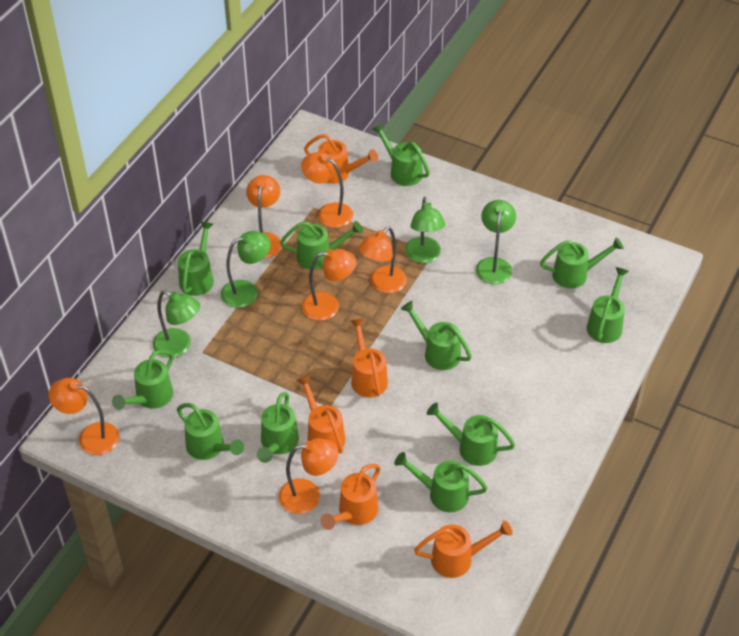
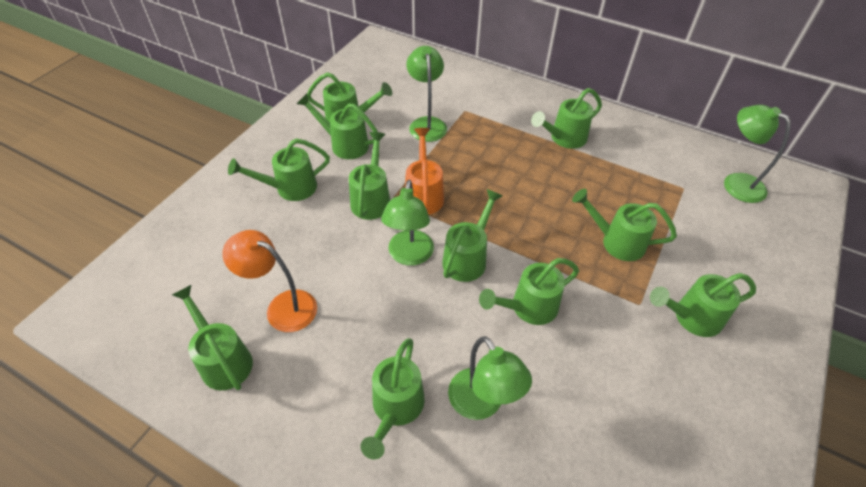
orange lamp: [49,378,119,455] [246,175,282,259] [279,438,339,514] [301,152,353,228] [302,249,356,321] [358,227,407,293] = 6 -> [222,230,317,332] = 1
orange watering can: [296,375,345,454] [304,134,378,184] [320,464,380,530] [350,318,388,397] [414,521,513,578] = 5 -> [405,128,444,215] = 1

